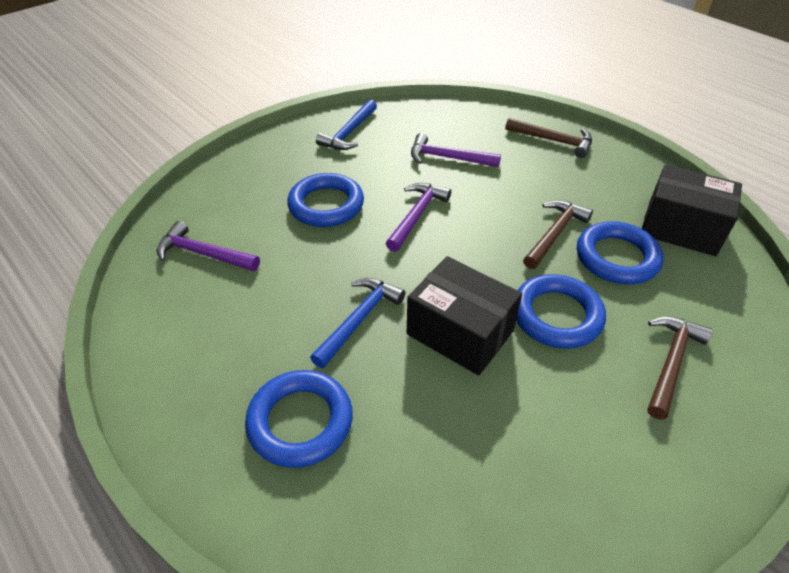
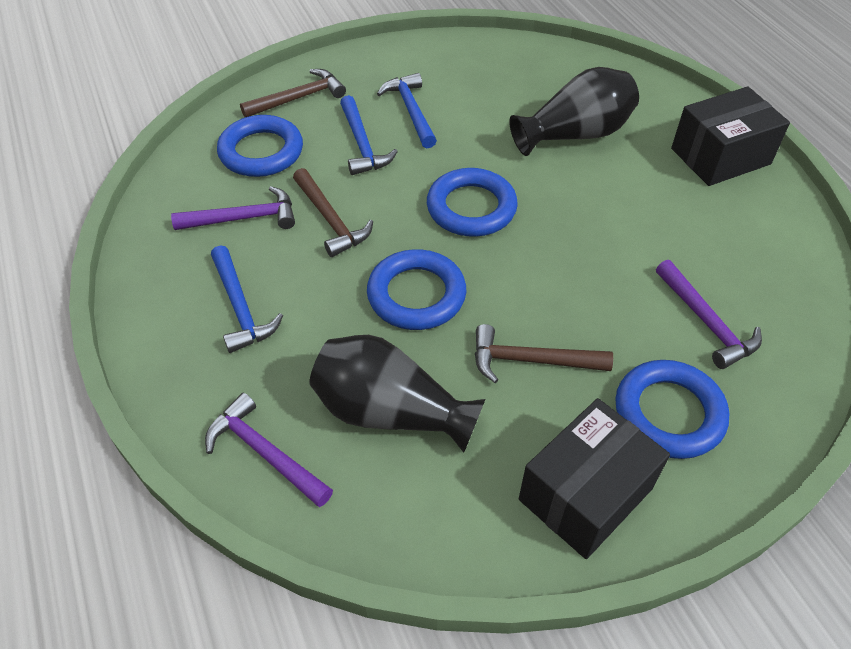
black vase: none = 0 -> [309,335,485,453] [509,67,639,156] = 2
blue hammer: [310,278,405,368] [316,99,377,150] = 2 -> [211,245,283,353] [340,95,398,175] [377,73,437,148] = 3

